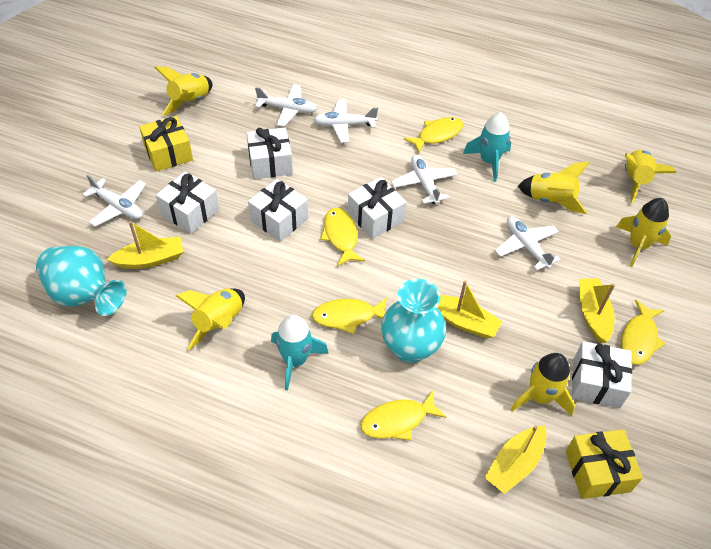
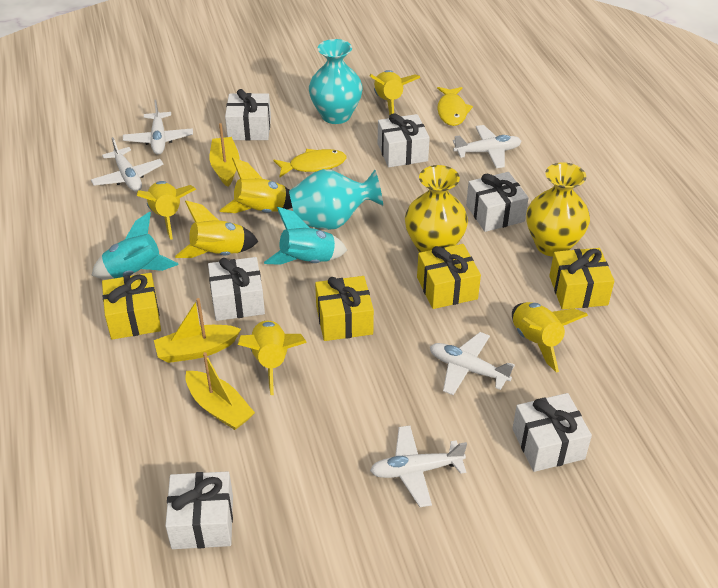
white gift: [156,171,219,234] [246,127,293,179] [248,179,308,242] [348,177,407,239] [572,341,632,408] = 5 -> [165,471,233,549] [208,257,265,321] [225,89,271,140] [378,113,430,167] [466,172,529,232] [512,393,592,472] = 6
yellow boat: [107,221,183,269] [437,280,503,338] [484,425,547,494] [579,278,615,343] = 4 -> [154,298,241,363] [186,352,255,430] [209,123,239,187] = 3
yellow fish: [312,298,387,334] [320,208,365,266] [360,390,447,440] [404,117,463,153] [621,299,666,365] = 5 -> [273,149,346,178] [437,87,473,126] = 2
yellow gift: [139,116,193,172] [565,429,643,499] = 2 -> [102,273,161,340] [315,276,374,341] [417,244,481,309] [549,248,614,309] = 4
yellow vase: none = 0 -> [405,165,468,253] [526,162,590,257] = 2

